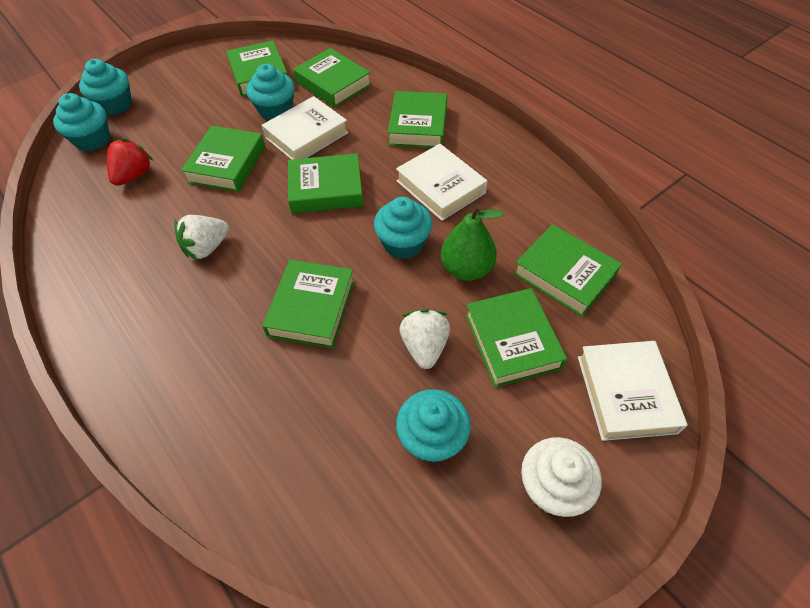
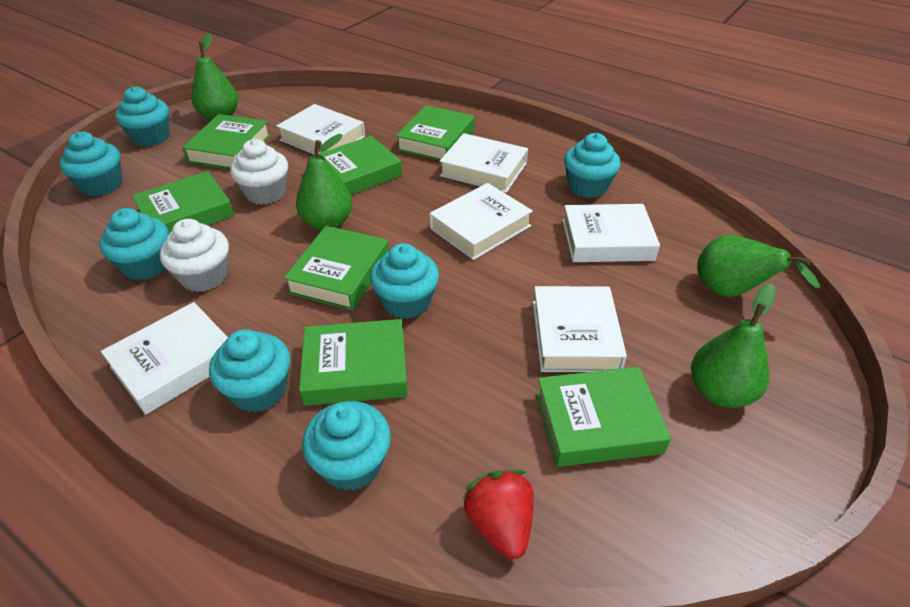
green book: [181,126,265,192] [226,41,287,97] [262,260,355,349] [288,153,364,213] [293,48,371,108] [388,91,447,148] [465,288,567,387] [513,224,622,317] = 8 -> [132,171,234,234] [182,114,271,169] [284,226,389,311] [299,319,408,406] [309,136,402,195] [396,105,475,161] [536,367,671,467] = 7
green pear: [441,204,504,281] = 1 -> [191,33,238,120] [296,134,352,230] [691,283,776,408] [697,235,820,297] = 4
turquoise cupcake: [53,93,110,151] [79,59,132,115] [247,64,295,120] [374,197,432,259] [396,389,471,463] = 5 -> [59,132,122,196] [99,208,169,280] [115,86,169,147] [209,329,290,412] [302,401,391,491] [370,243,439,319] [564,133,621,198] = 7
white book: [262,96,348,160] [396,144,487,221] [578,341,687,441] = 3 -> [101,302,228,415] [276,104,365,155] [429,183,533,260] [440,133,528,193] [533,286,627,372] [562,204,660,262] = 6
white cupcake: [521,437,602,517] = 1 -> [160,219,229,292] [230,139,288,205] = 2
white strawberry: [174,215,229,261] [400,309,450,369] = 2 -> none = 0

